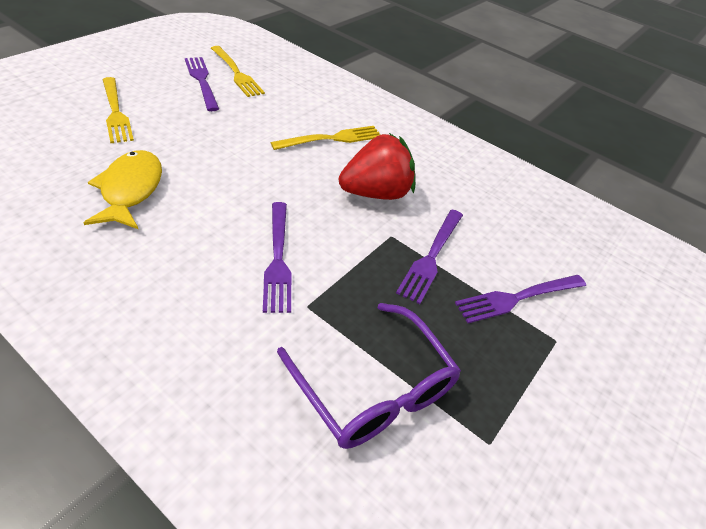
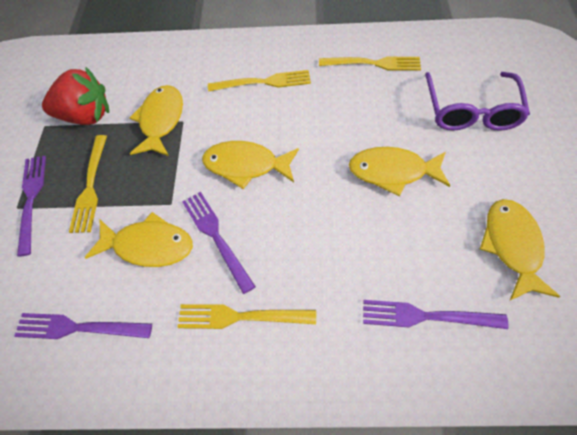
yellow fish: [83,150,162,229] = 1 -> [85,212,193,267] [129,85,183,156] [202,141,299,189] [349,147,450,196] [480,199,560,300] = 5
yellow fork: [103,77,134,143] [211,46,265,97] [271,126,380,150] = 3 -> [69,135,107,233] [177,304,316,329] [208,70,311,92] [319,57,421,71] = 4

